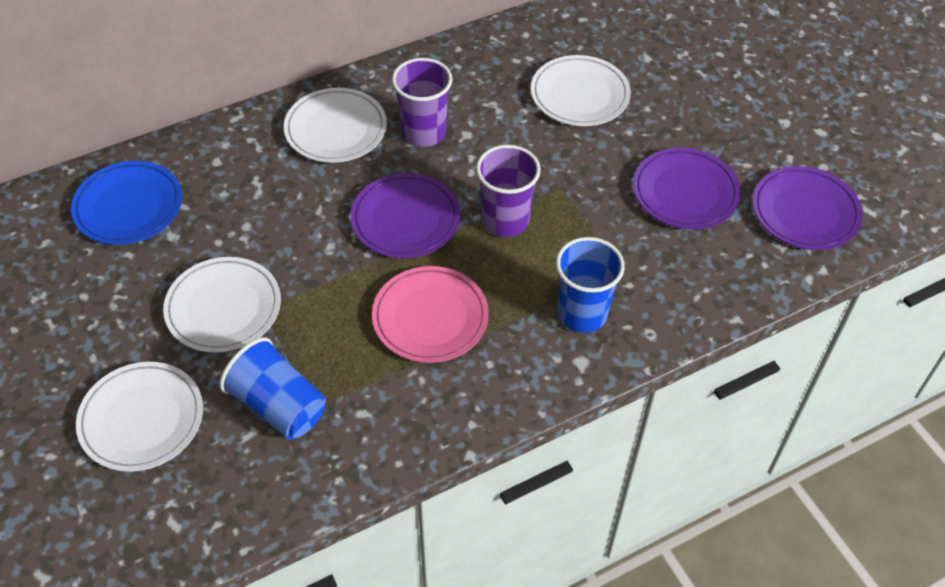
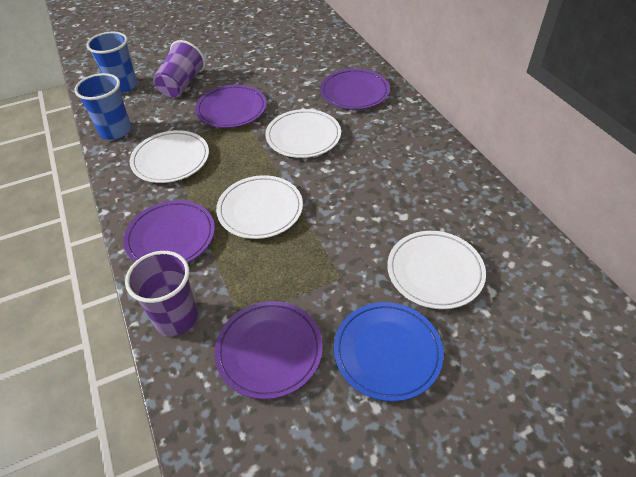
pink plate: [372,266,489,363] = 1 -> none = 0
purple plate: [351,173,460,258] [633,148,741,229] [753,166,863,250] = 3 -> [123,200,215,263] [195,85,267,128] [214,301,323,399] [320,69,390,110] = 4

